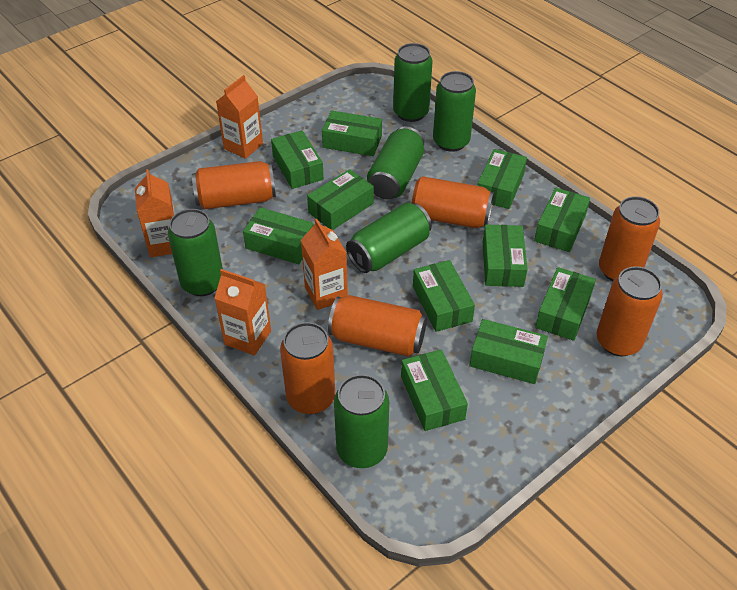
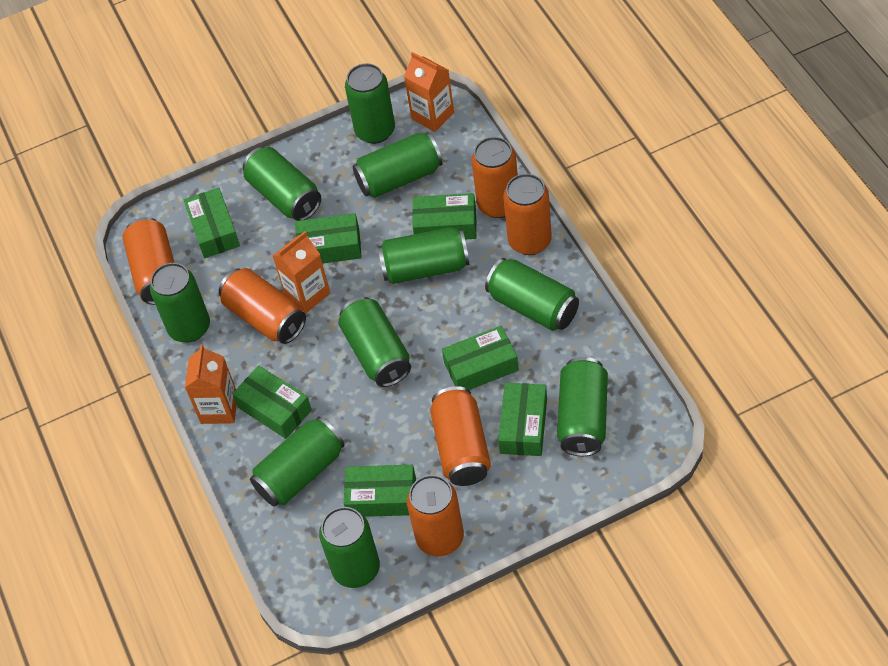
green box: [243,207,314,265] [271,130,324,189] [307,169,374,230] [322,110,382,156] [401,349,468,431] [413,260,475,332] [469,319,548,384] [477,149,527,209] [483,224,528,287] [534,188,590,252] [535,267,596,341] = 11 -> [184,188,240,258] [233,366,312,439] [295,213,362,264] [344,465,416,517] [412,193,476,239] [442,326,519,390] [498,383,547,456] = 7
green can: [168,209,223,296] [334,374,389,468] [346,202,432,273] [367,127,424,199] [393,43,433,122] [433,71,476,152] = 6 -> [150,263,210,342] [243,147,321,221] [250,417,345,507] [319,507,380,588] [338,297,411,387] [345,63,395,144] [353,132,442,198] [378,227,469,284] [485,258,579,331] [557,357,608,456] = 10
orange carton: [135,169,175,257] [214,269,271,356] [216,75,263,159] [301,219,348,310] = 4 -> [185,344,237,424] [273,231,330,313] [404,52,454,132] = 3

